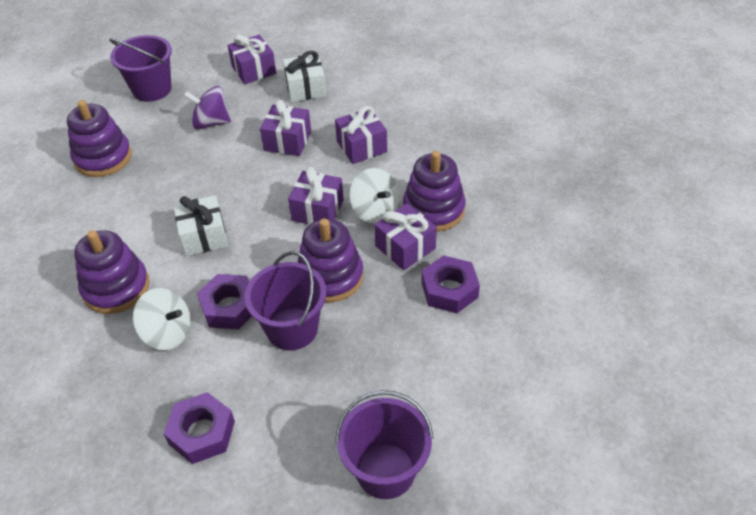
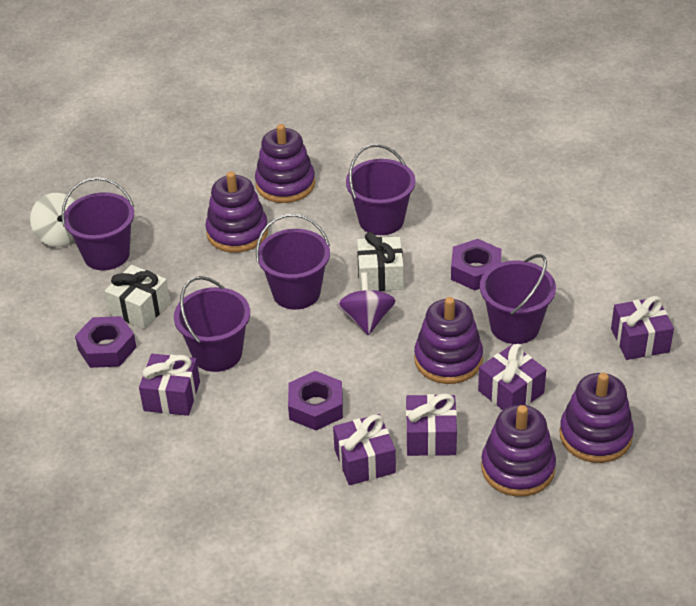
purple bucket: [109,35,172,102] [245,251,327,351] [335,390,433,499] = 3 -> [61,177,134,270] [174,276,250,372] [256,214,330,310] [346,144,416,235] [480,254,556,344] = 5
purple stacking toy: [67,100,132,177] [74,230,149,314] [297,218,364,302] [403,151,466,232] = 4 -> [205,171,268,253] [255,124,315,203] [414,297,483,384] [481,405,556,497] [560,373,634,463] = 5
white spinning top: [133,288,191,350] [350,168,399,223] = 2 -> [30,193,75,247] = 1

